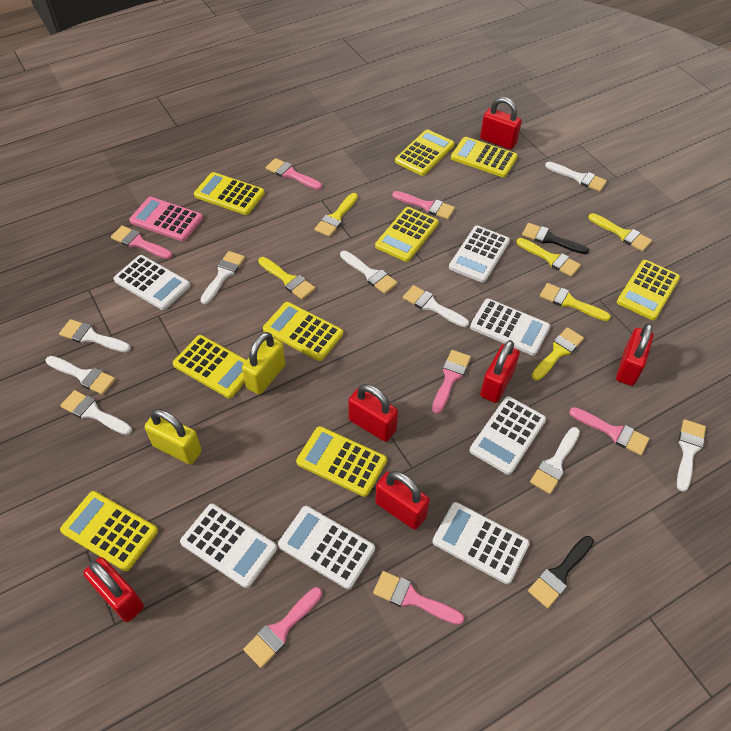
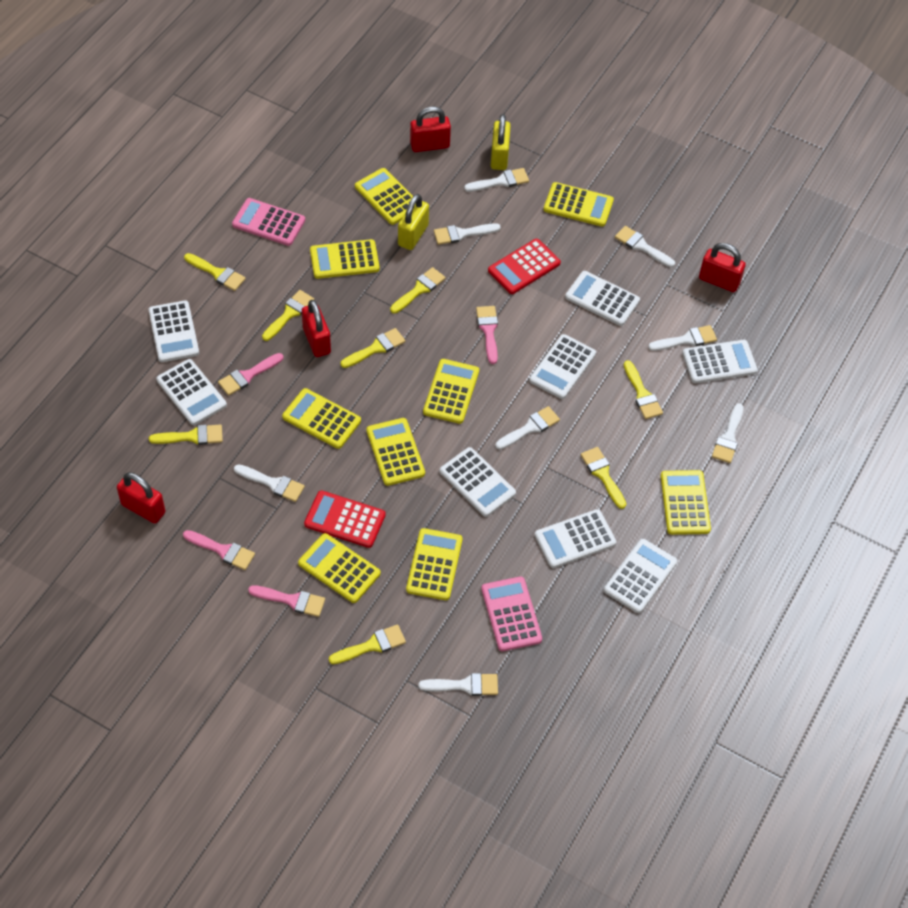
black brush: [522,223,589,254] [528,536,594,608] = 2 -> none = 0
pink brush: [111,226,172,259] [243,587,322,668] [266,158,322,190] [373,571,464,625] [392,191,455,219] [432,350,471,414] [569,407,649,455] = 7 -> [183,530,255,570] [218,353,283,396] [248,585,325,617] [476,306,498,364] = 4
pink calculator: [129,197,203,241] = 1 -> [232,198,305,246] [481,577,542,651] = 2
red calculator: none = 0 -> [304,490,386,548] [488,239,561,294] = 2
red padlock: [83,557,144,622] [348,384,398,442] [375,471,430,530] [480,97,522,149] [480,340,520,403] [616,323,654,386] = 6 -> [117,472,165,524] [302,300,331,357] [410,106,451,152] [699,243,746,292] = 4
white brush: [46,356,115,395] [59,319,131,352] [60,390,132,435] [200,251,245,304] [340,251,398,294] [403,285,469,327] [530,427,580,494] [545,162,607,192] [677,419,706,492] = 9 -> [234,464,305,502] [419,673,498,696] [434,223,501,245] [464,168,529,192] [495,406,560,450] [615,226,675,267] [648,325,717,351] [712,403,744,463] = 8
white calculator: [113,255,190,310] [180,504,277,588] [278,506,375,589] [432,502,530,584] [449,226,510,283] [470,299,550,356] [470,396,546,475] = 7 -> [149,300,199,362] [156,359,227,425] [440,447,516,517] [529,334,596,399] [535,509,617,568] [565,271,640,326] [604,539,677,613] [682,340,758,383] = 8
yellow brush: [258,257,315,300] [314,193,358,237] [516,238,581,277] [532,327,584,381] [540,283,611,321] [588,213,652,251] = 6 -> [149,425,223,445] [184,253,246,291] [262,290,314,341] [329,624,406,664] [341,328,406,368] [390,267,446,314] [581,447,626,509] [624,360,663,419] = 8

